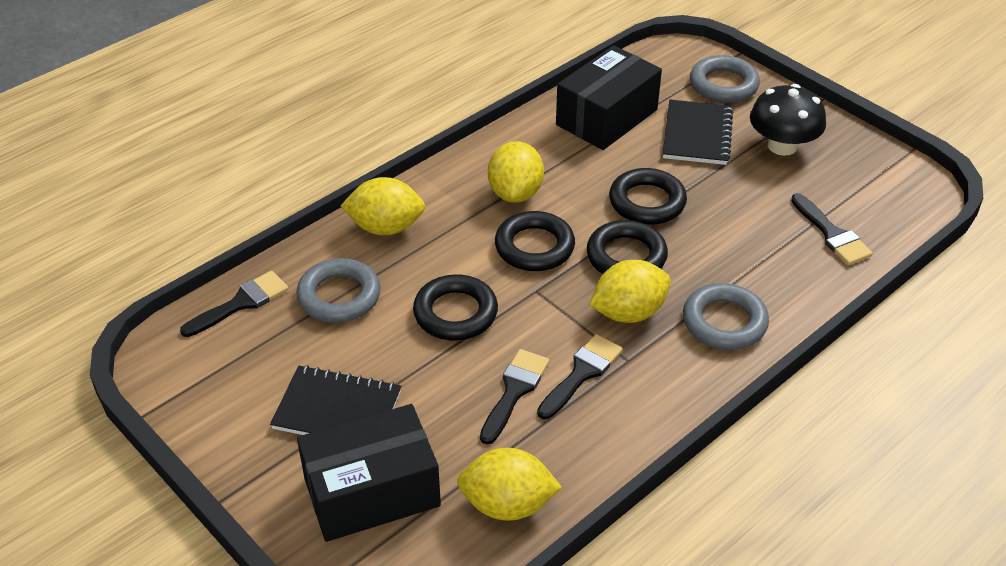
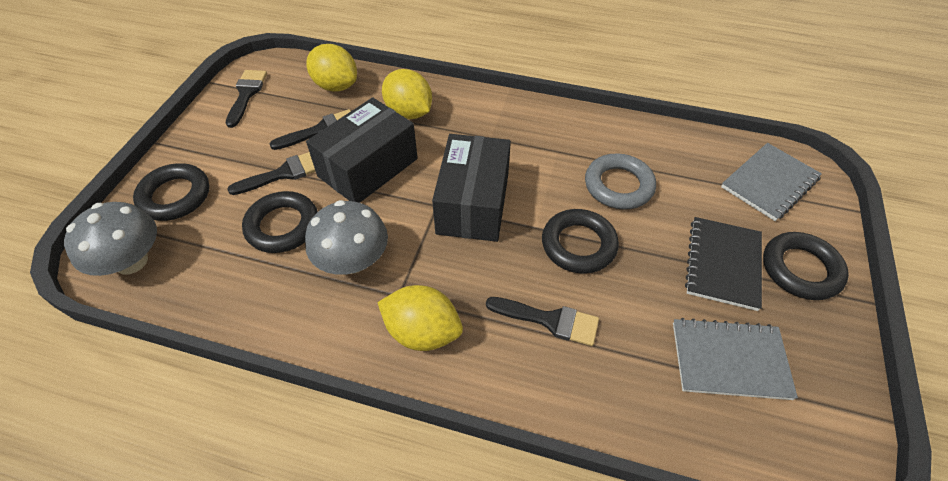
black mushroom: [750,84,826,156] = 1 -> none = 0
black notebook: [270,365,401,435] [663,100,733,165] = 2 -> [685,217,762,311] = 1
grey mushroom: none = 0 -> [64,202,157,276] [305,200,388,275] = 2
grey notebook: none = 0 -> [673,318,798,400] [721,143,822,221] = 2
grey ring: [296,258,381,323] [683,283,769,350] [690,55,760,103] = 3 -> [585,154,656,209] = 1
yellow lemon: [341,177,425,235] [457,448,562,521] [488,141,544,203] [590,260,671,323] = 4 -> [306,44,357,92] [377,285,463,351] [382,69,432,119] = 3

